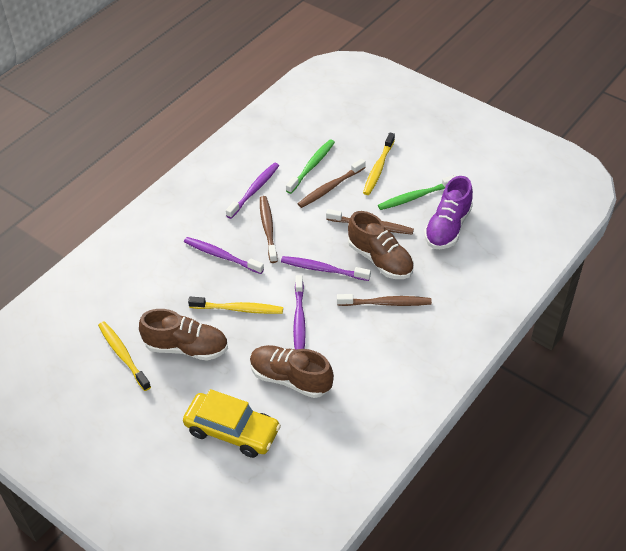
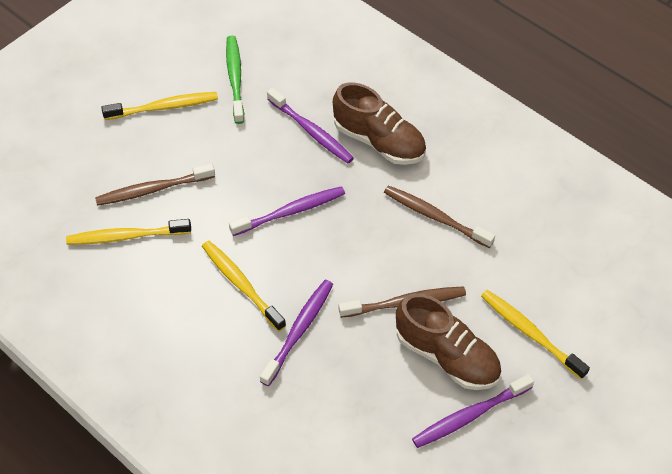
brown shoe: [139,309,228,361] [250,345,334,398] [348,211,414,279] = 3 -> [333,83,426,165] [396,294,501,390] = 2
brown toothbrush: [260,196,278,263] [298,159,366,208] [326,209,414,235] [337,294,432,306] = 4 -> [95,163,215,206] [339,286,466,318] [384,185,495,248] = 3
green toothbrush: [286,139,335,194] [378,175,456,210] = 2 -> [226,35,244,124] = 1
purple shoe: [424,176,473,249] = 1 -> none = 0
yellow car: [183,389,281,458] = 1 -> none = 0
yellow toothbrush: [98,322,151,391] [188,297,283,314] [363,133,395,195] = 3 -> [66,219,191,245] [101,92,218,120] [202,241,286,331] [481,290,590,379] = 4

